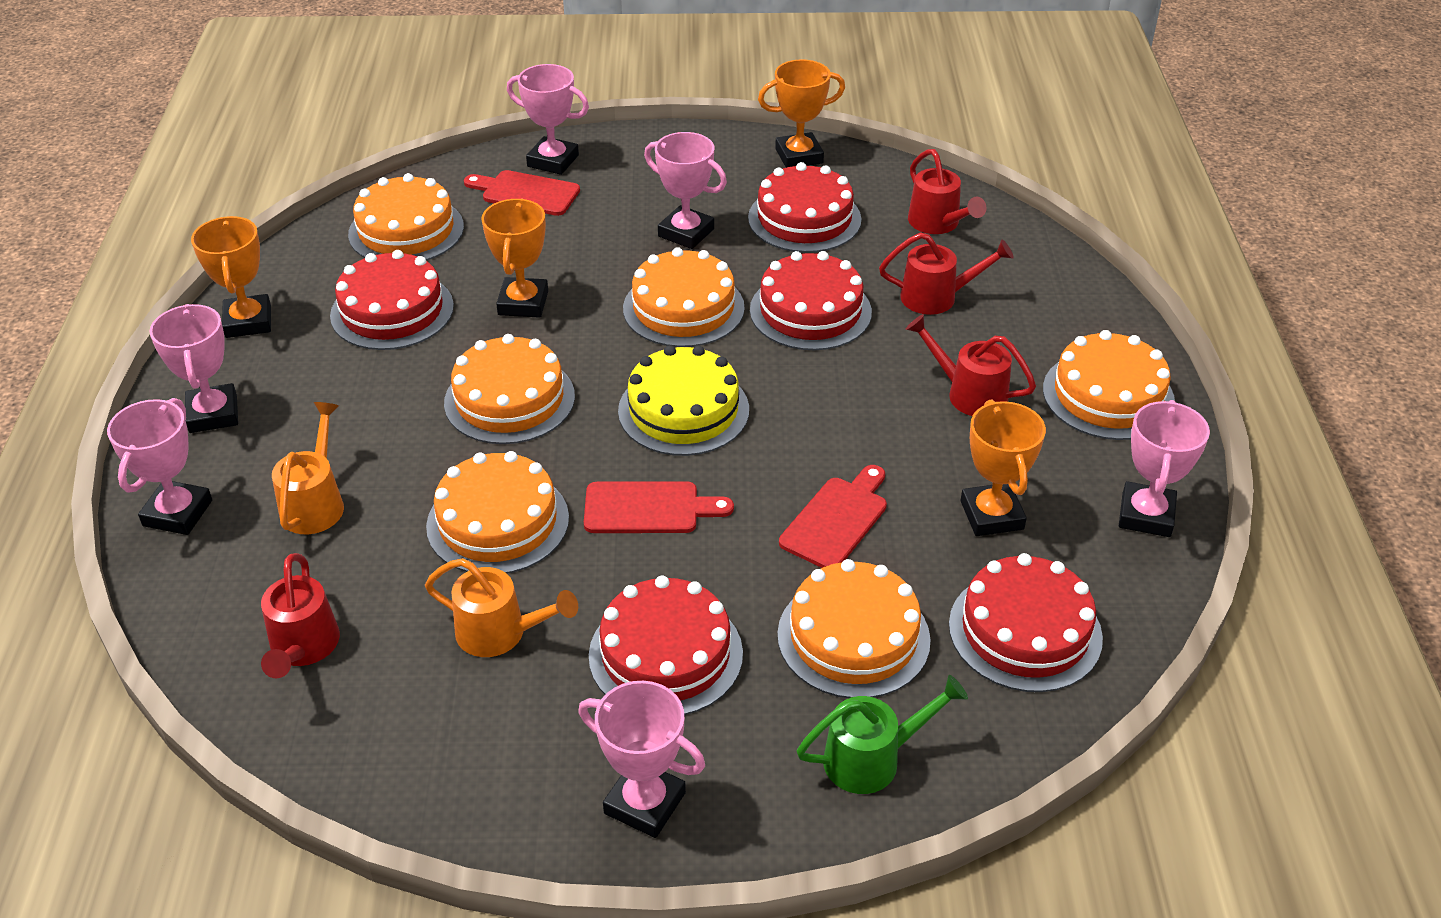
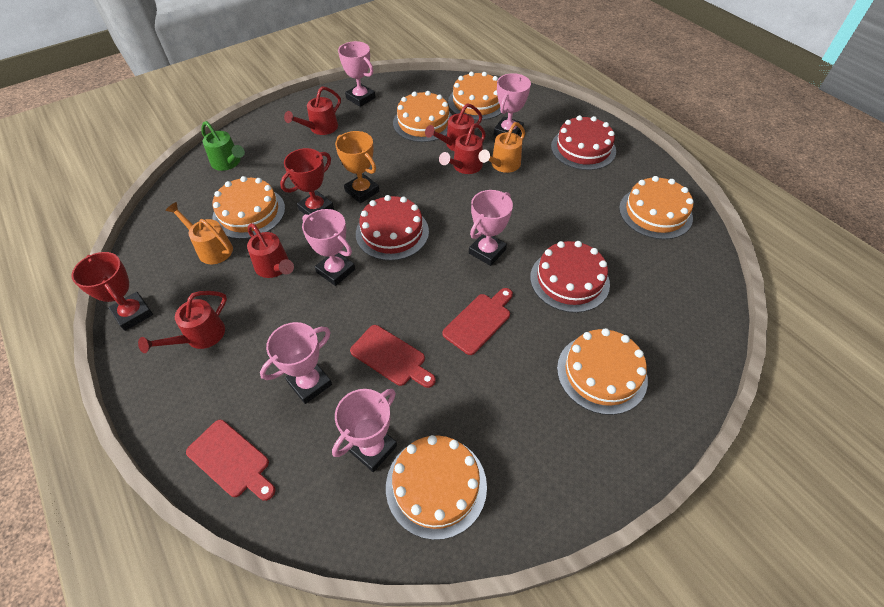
orange trophy: [191,216,271,338] [481,199,548,318] [758,59,845,168] [960,399,1046,536] = 4 -> [335,131,379,203] = 1
red cake: [330,250,454,350] [589,575,743,715] [748,162,862,253] [750,251,872,350] [949,553,1103,692] = 5 -> [356,195,429,261] [530,241,610,313] [551,115,616,170] = 3
red trophy: none = 0 -> [72,252,153,331] [280,148,334,215] = 2
red watering can: [261,553,340,678] [879,232,1014,315] [906,314,1036,416] [908,149,987,234] = 4 -> [138,291,227,353] [247,223,294,278] [284,86,341,135] [425,103,482,151] [439,123,486,174] = 5
yellow cake: [618,345,749,456] = 1 -> none = 0

